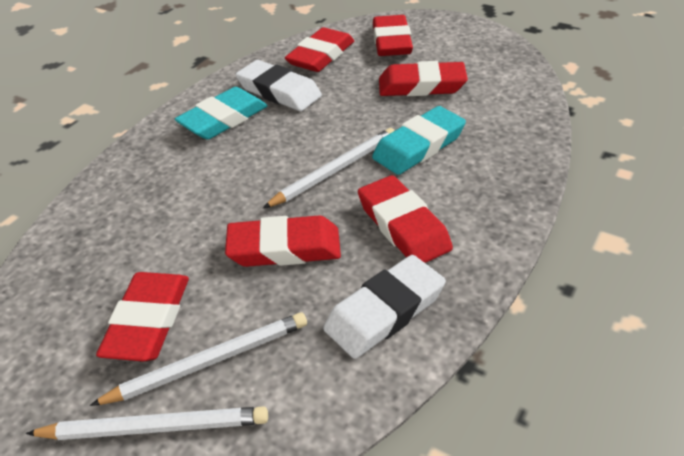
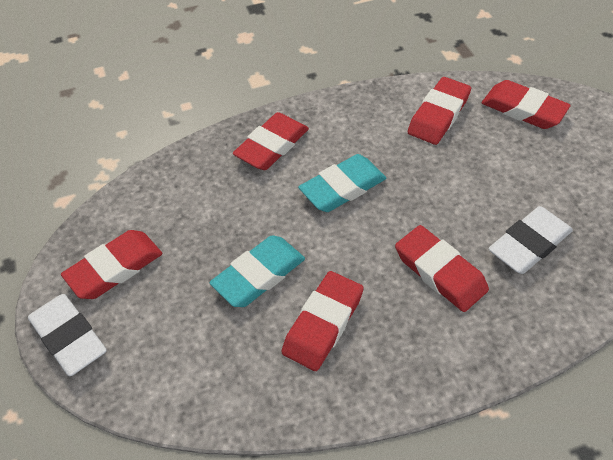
white pencil: [26,406,268,440] [90,312,307,406] [263,128,395,208] = 3 -> none = 0

